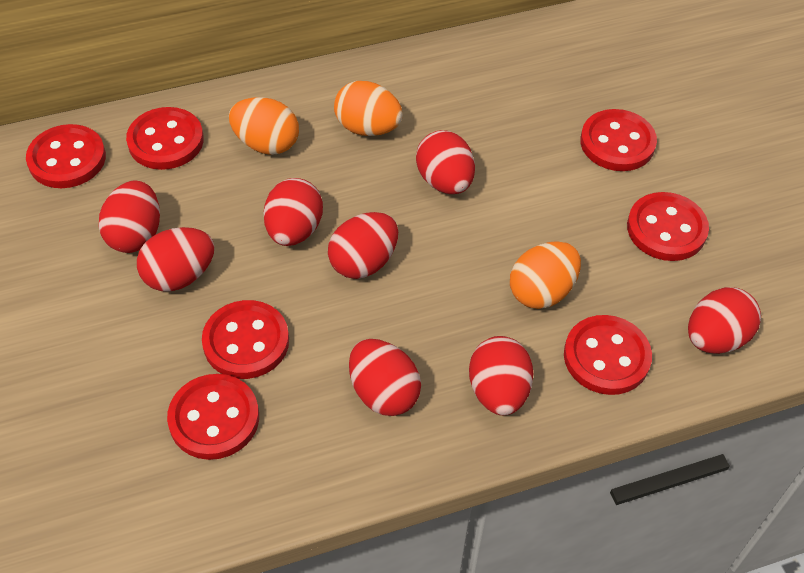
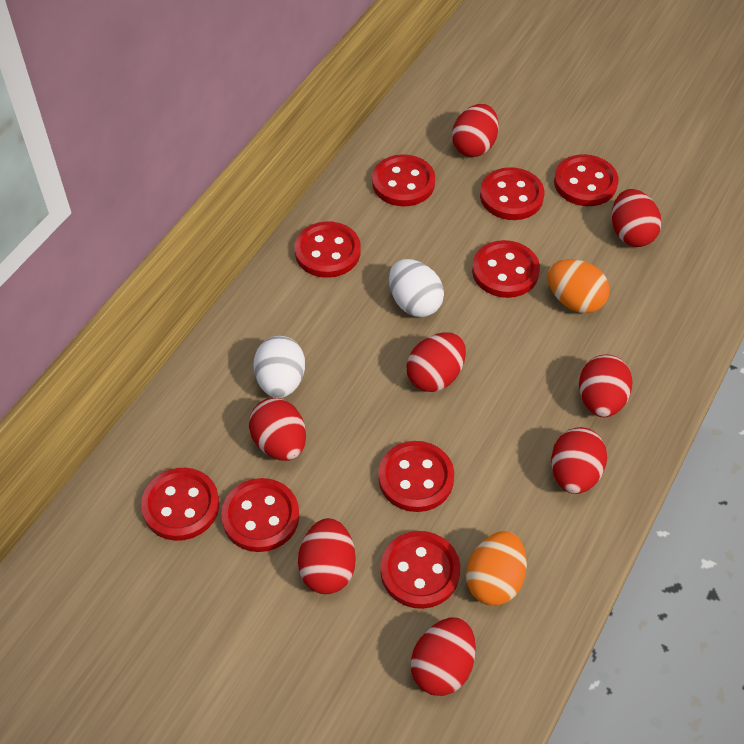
orange egg: [229,97,299,155] [334,81,403,136] [510,241,581,309] = 3 -> [466,531,527,605] [547,259,610,313] = 2
red button: [26,124,106,188] [126,107,204,170] [167,374,259,460] [202,300,289,379] [564,315,652,395] [580,109,657,171] [627,192,709,261] = 7 -> [141,468,219,541] [221,478,299,552] [294,222,361,278] [372,154,435,206] [378,441,454,512] [381,531,460,609] [472,240,540,298] [480,167,544,220] [554,154,619,206] = 9
white egg: none = 0 -> [253,336,305,398] [389,259,444,317] = 2

